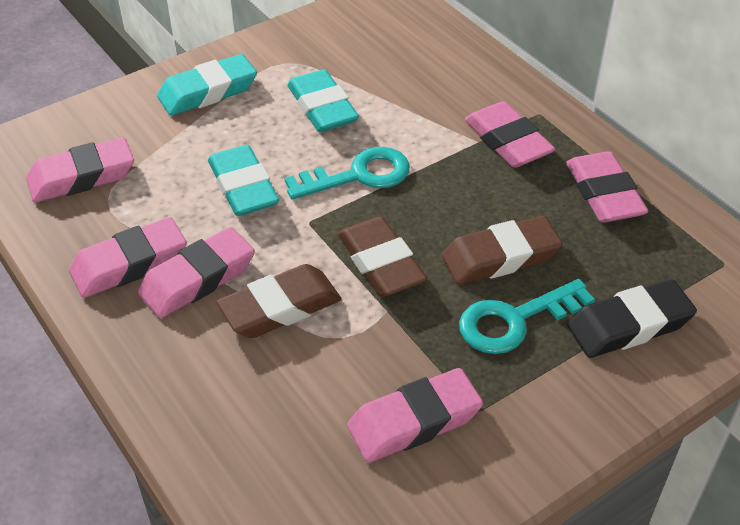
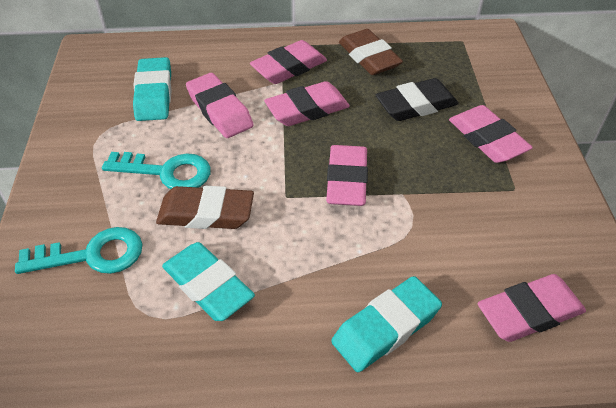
brown eraser: [216,264,341,338] [338,216,427,297] [442,216,563,285] = 3 -> [156,186,254,229] [339,29,403,75] = 2

